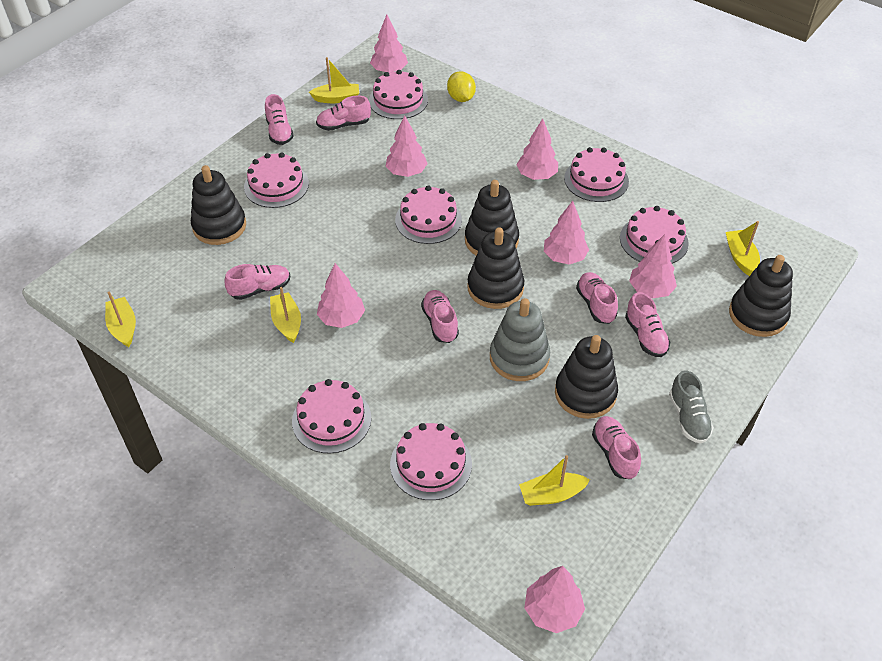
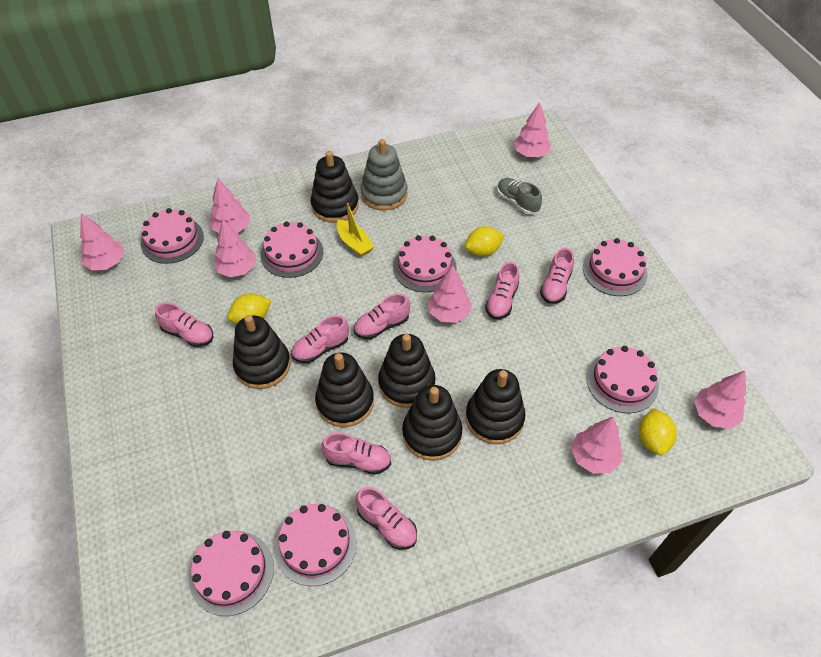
black stacking toy: [191,165,246,245] [465,180,519,255] [467,227,525,309] [555,335,618,419] [729,255,793,337] = 5 -> [233,315,291,389] [311,151,359,223] [315,352,374,427] [378,334,436,408] [402,385,462,461] [466,369,525,444] = 6
yellow boat: [105,291,136,347] [270,287,301,343] [309,57,359,103] [519,455,590,506] [726,221,760,276] = 5 -> [337,203,375,257] = 1
yellow lemon: [447,71,476,102] = 1 -> [228,293,271,324] [465,226,504,257] [639,408,677,455] = 3

